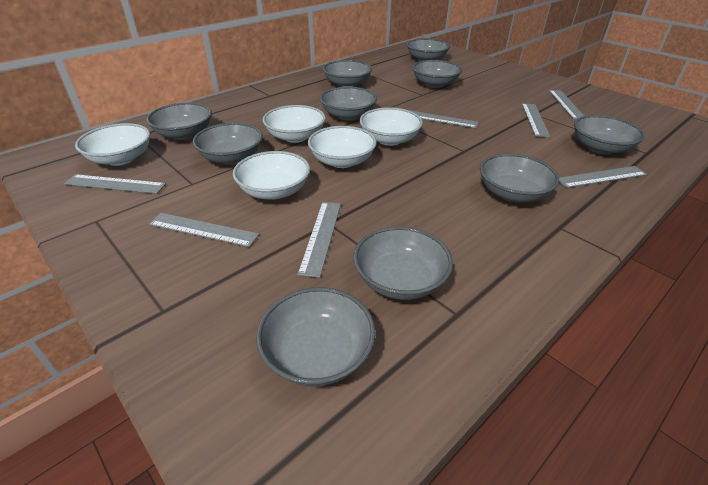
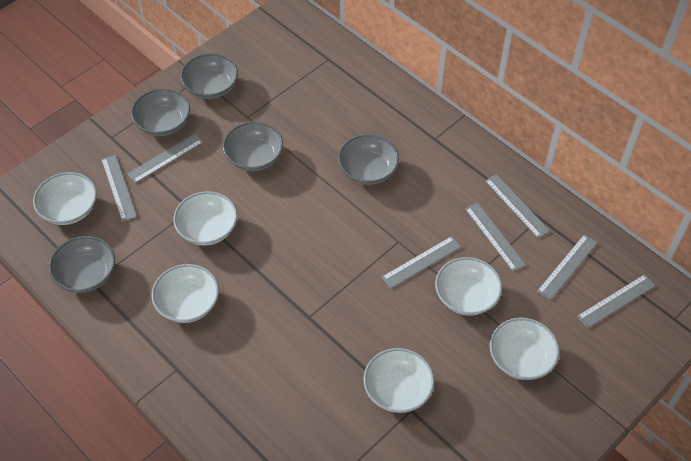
grey bowl: [146,102,212,140] [193,123,263,165] [256,287,376,387] [320,87,377,121] [323,60,372,87] [353,226,453,300] [407,38,450,61] [412,60,462,88] [480,154,559,202] [574,115,645,155] = 10 -> [49,236,115,293] [131,88,190,136] [180,53,238,99] [223,122,283,171] [338,134,399,185] = 5
white bowl: [75,123,150,166] [233,151,310,200] [262,105,326,143] [308,126,377,168] [360,107,423,146] = 5 -> [33,172,97,225] [152,264,219,323] [173,191,237,245] [363,348,435,413] [435,257,502,316] [490,318,560,380] = 6

